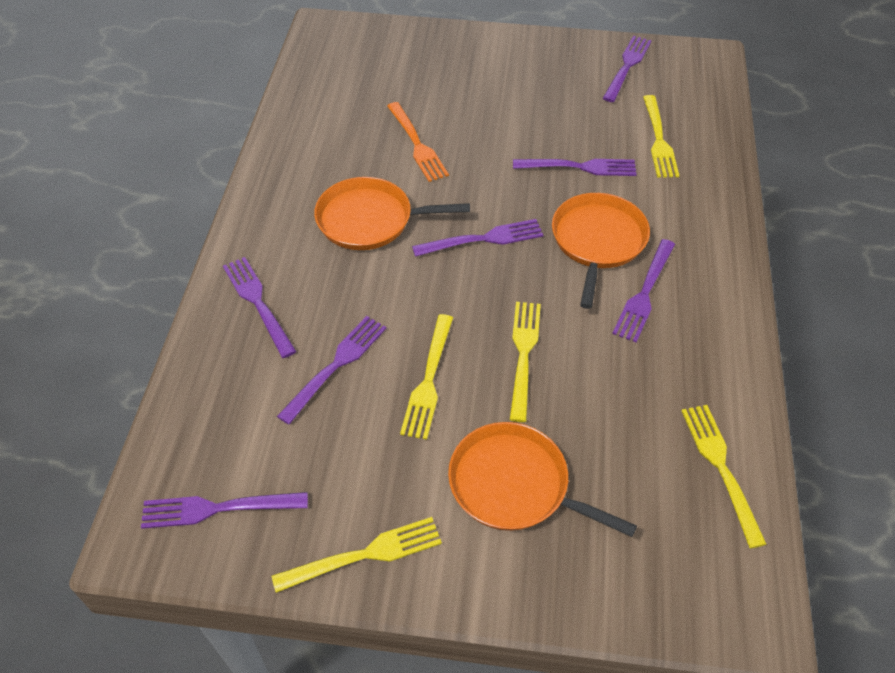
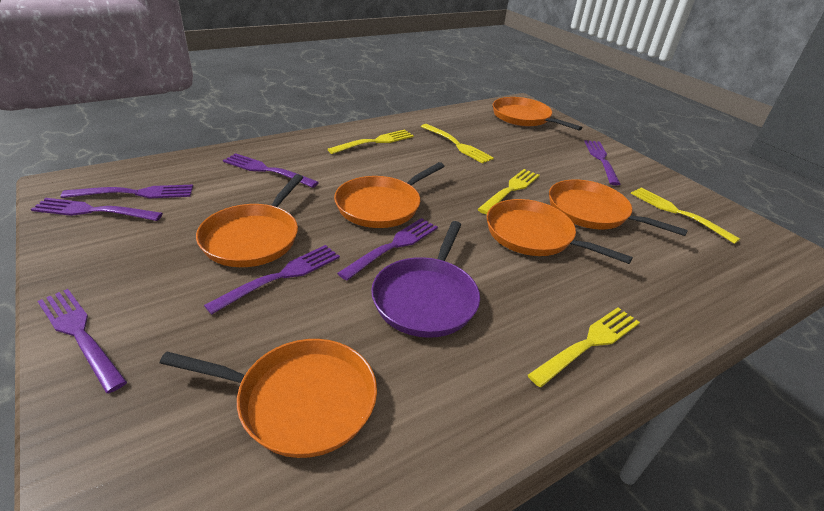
orange fork: [387,102,449,182] = 1 -> none = 0
orange pan: [314,177,470,250] [448,422,637,537] [552,193,650,309] = 3 -> [160,339,377,458] [196,174,303,267] [334,162,445,228] [486,199,633,264] [493,97,582,131] [549,179,688,236] = 6
purple pan: none = 0 -> [371,221,480,338] = 1

